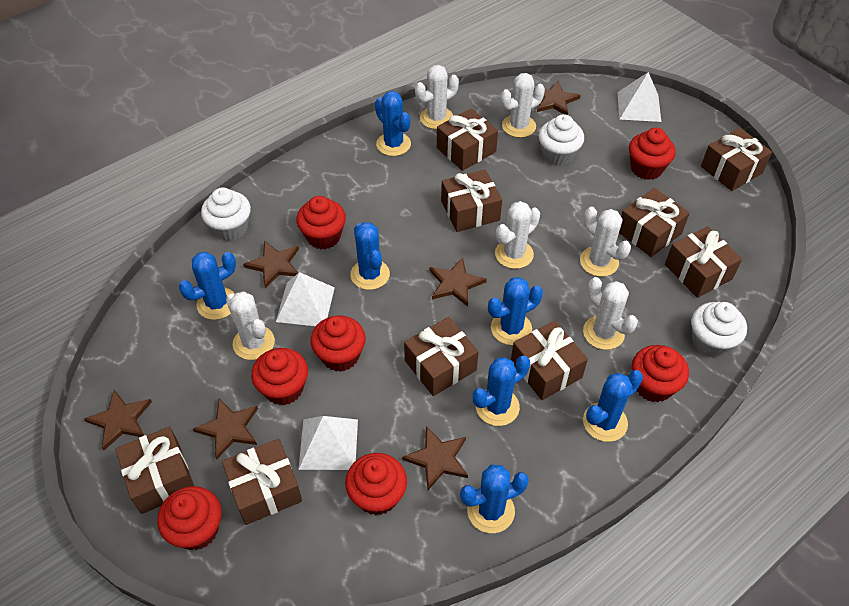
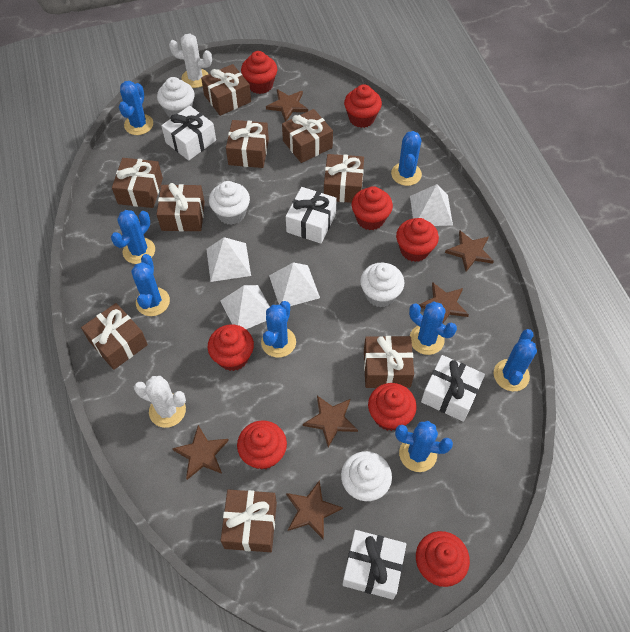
blue cactus: [179,252,236,320] [350,222,390,290] [375,91,411,156] [460,465,529,533] [473,356,530,426] [488,277,543,345] [583,370,643,442] = 7 -> [111,210,155,264] [119,81,153,135] [131,254,170,316] [261,301,296,358] [391,131,422,186] [395,421,453,472] [409,301,457,355] [494,329,537,391] = 8
red cupcake: [157,486,222,550] [251,348,308,405] [296,196,346,249] [310,316,366,372] [345,453,407,516] [629,128,676,180] [632,345,689,402] = 7 -> [208,325,254,371] [237,420,287,470] [241,51,277,94] [344,84,382,128] [351,186,393,230] [368,383,417,431] [396,218,439,262] [416,531,470,587] = 8
white cactus: [226,291,275,360] [415,65,459,129] [495,201,540,269] [500,73,545,138] [580,206,631,277] [583,277,638,350] = 6 -> [134,376,186,428] [169,34,212,88] = 2
white cupcake: [201,187,251,241] [539,114,584,166] [691,302,747,357] = 3 -> [157,77,194,118] [209,181,250,225] [341,451,392,501] [360,263,404,307] = 4
white gift: none = 0 -> [161,106,216,161] [286,187,337,244] [342,530,406,600] [421,355,485,422] = 4
white pyramid: [276,272,335,326] [298,416,358,470] [617,72,661,122] = 3 -> [206,237,251,282] [220,285,270,329] [269,262,320,306] [410,184,453,226] = 4

